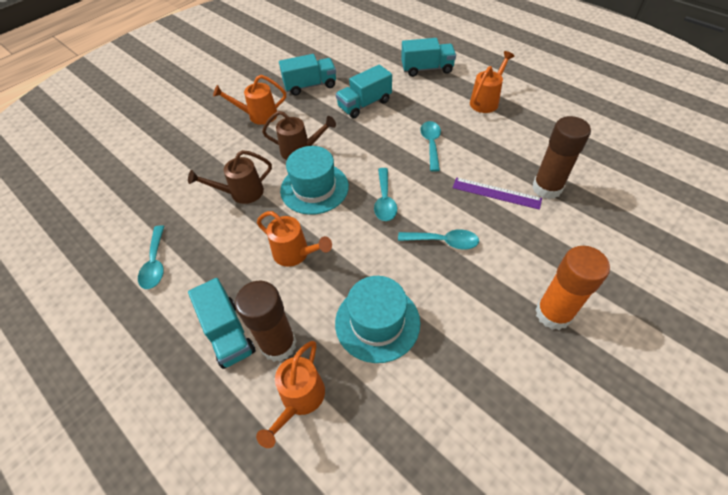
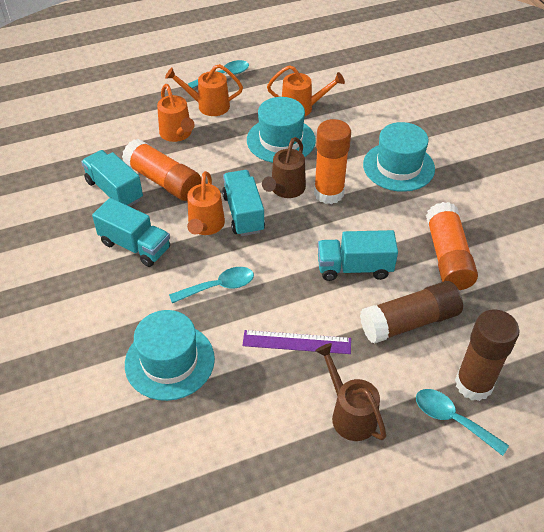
orange glue stick: [535,246,610,330] = 1 -> [122,139,201,201] [314,119,351,204] [426,202,478,290] = 3
turquoise hat: [280,146,349,215] [335,276,420,363] = 2 -> [125,310,215,401] [247,97,316,163] [363,122,435,192] = 3
turquoise spoon: [138,225,164,289] [374,168,397,221] [398,229,479,249] [420,121,441,172] = 4 -> [169,267,254,303] [188,60,249,89] [416,389,509,456] = 3

